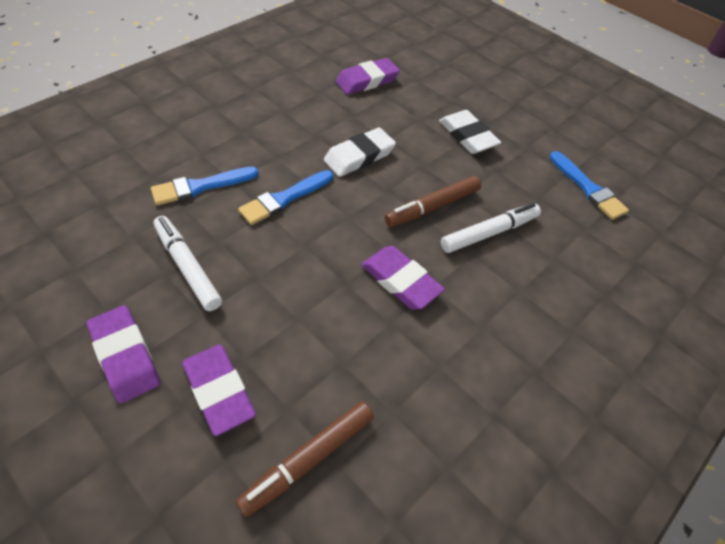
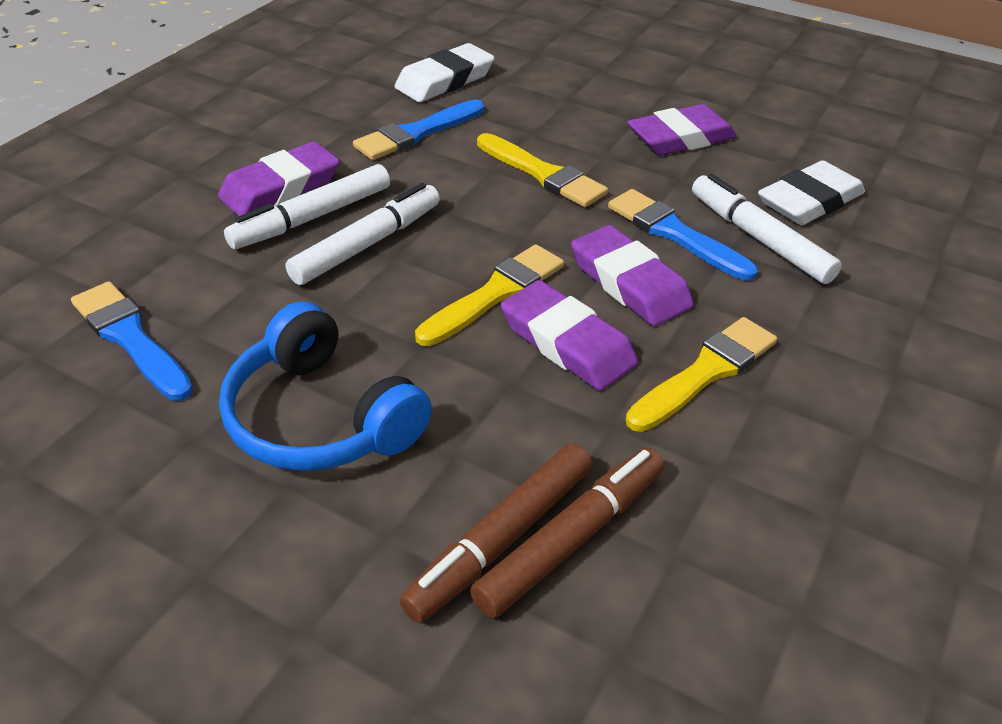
blue headphones: none = 0 -> [219,301,432,471] = 1
white marker: [154,216,222,311] [441,203,541,253] = 2 -> [224,164,390,249] [286,183,440,285] [692,174,842,284] = 3
yellow brush: none = 0 -> [415,244,564,346] [477,133,608,207] [625,317,777,432] = 3

